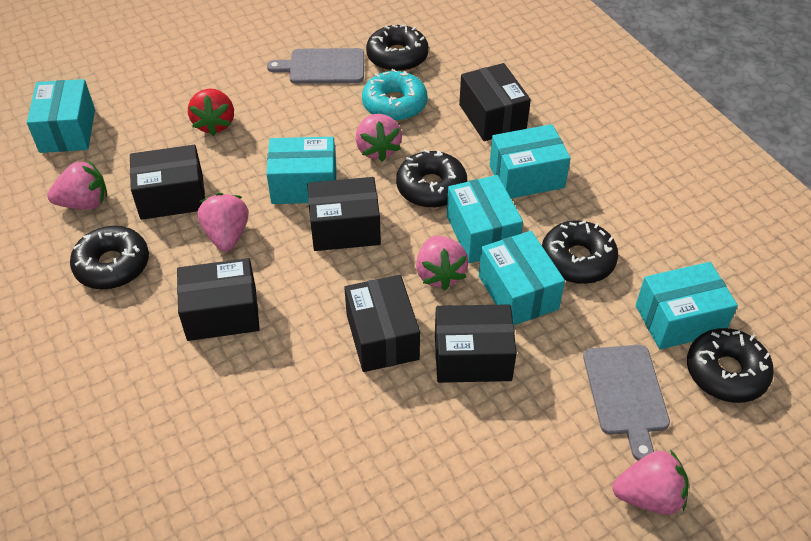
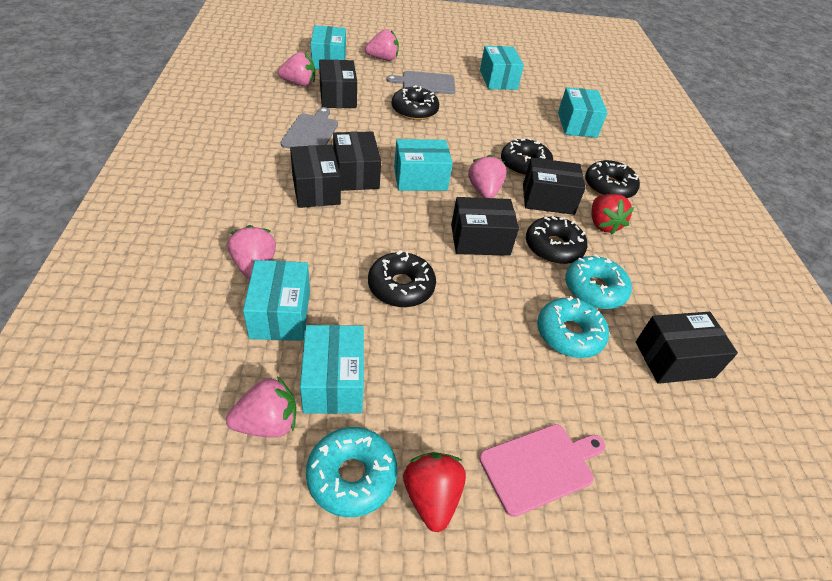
pink cutting board: none = 0 -> [479,424,605,517] = 1
red strawberry: [188,89,234,136] = 1 -> [403,452,466,532] [592,194,634,235] = 2
turquoise donut: [362,69,428,121] = 1 -> [306,427,398,517] [537,296,609,358] [565,254,632,309] = 3

